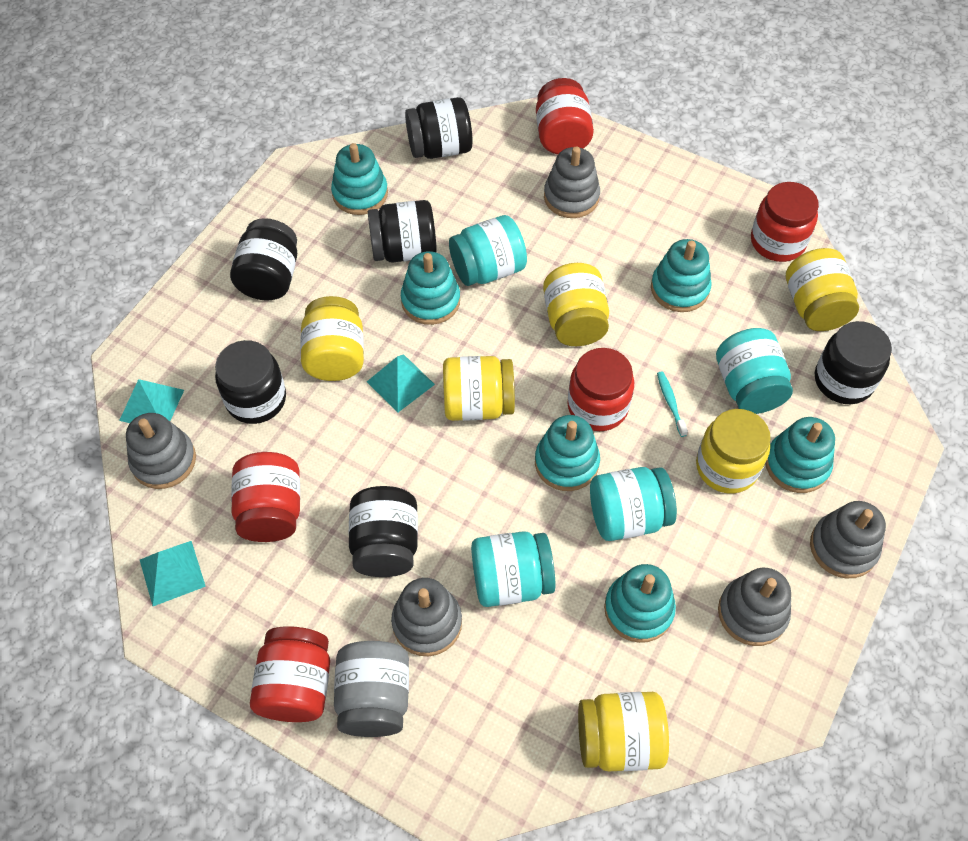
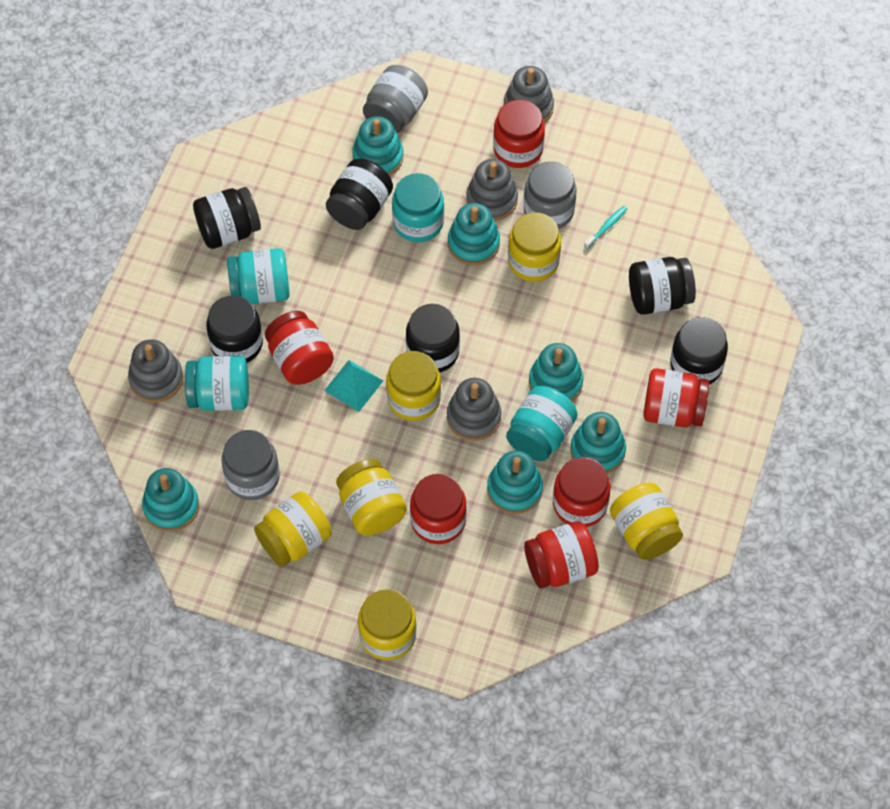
grey jar: [334,641,409,737] = 1 -> [221,430,280,500] [363,65,428,133] [524,162,577,229] = 3
grey stacking toy: [126,413,196,489] [391,578,462,656] [544,147,600,218] [718,568,791,646] [810,501,886,578] = 5 -> [128,339,183,402] [447,378,502,441] [466,159,518,221] [504,66,554,123] = 4
red jar: [231,452,300,542] [250,626,330,722] [536,78,594,154] [567,348,634,431] [751,182,819,262] = 5 -> [265,311,334,385] [410,474,467,544] [493,99,545,168] [524,521,599,588] [553,457,610,527] [643,368,709,427] = 6
turquoise pyramid: [119,379,184,423] [140,541,206,606] [367,354,435,413] = 3 -> [324,360,383,412] = 1

